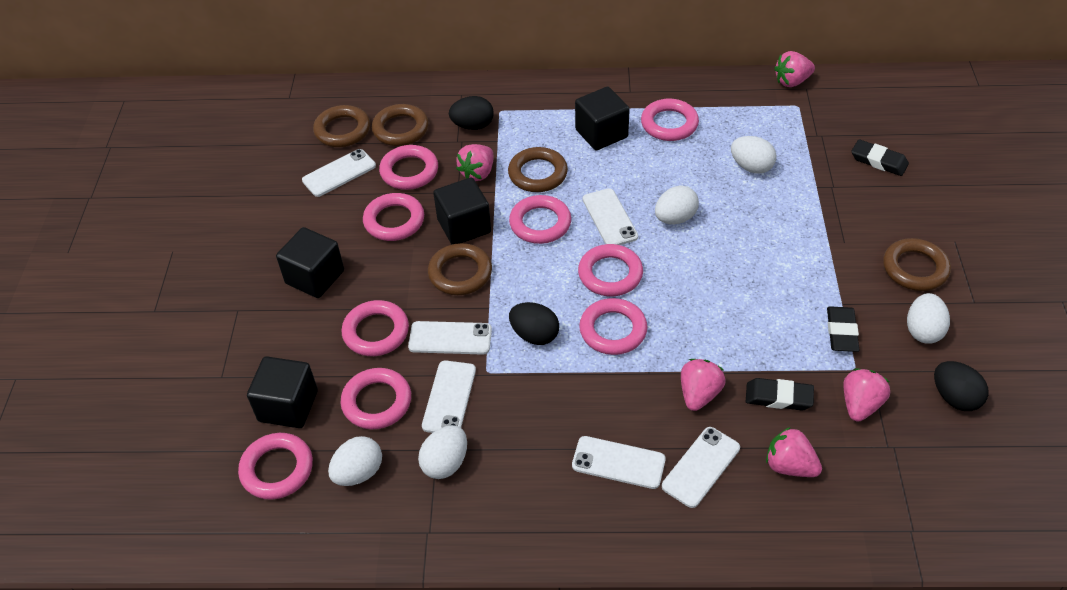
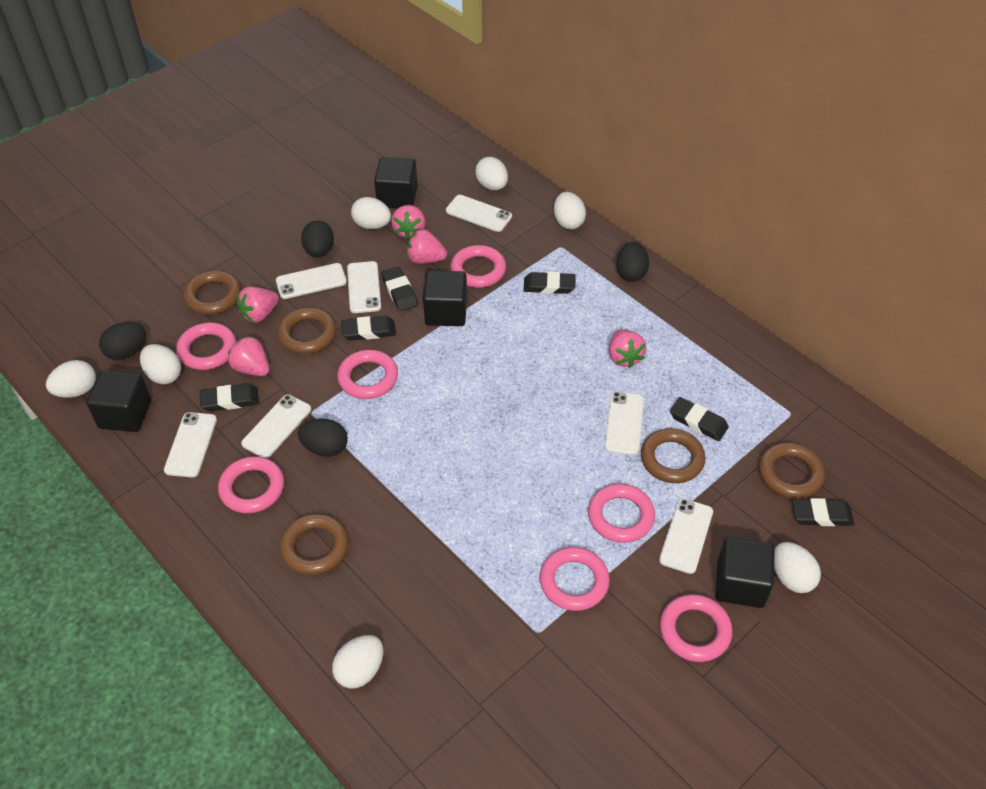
black egg: [449,96,494,130] [509,302,559,345] [934,361,989,411] = 3 -> [99,322,146,360] [298,418,348,457] [301,221,334,258] [616,242,649,282] = 4
black eraser: [746,378,814,411] [827,307,859,352] [851,139,909,176] = 3 -> [200,383,259,412] [341,316,396,341] [381,266,418,311] [523,272,576,294] [670,397,729,441] [792,498,854,526] = 6
pink ring: [238,433,313,500] [341,368,411,429] [342,300,409,356] [363,193,424,241] [379,145,438,190] [509,195,571,244] [578,244,643,296] [579,298,648,355] [641,99,699,141] = 9 -> [176,322,236,370] [218,456,284,513] [337,350,398,399] [450,245,506,288] [540,547,610,611] [588,484,655,543] [660,594,733,662] = 7
white egg: [328,436,382,486] [418,425,467,479] [655,186,699,224] [731,136,776,174] [907,293,950,344] = 5 -> [46,360,96,398] [140,344,181,384] [332,635,383,689] [351,197,391,229] [475,157,508,190] [554,192,586,229] [774,542,821,593] = 7
white phone: [302,149,376,197] [408,321,492,355] [422,361,476,433] [572,436,666,489] [583,188,638,245] [662,427,740,508] = 6 -> [164,412,217,477] [241,395,311,458] [276,263,347,299] [347,261,381,313] [446,195,512,232] [604,391,644,455] [659,498,713,574] = 7

